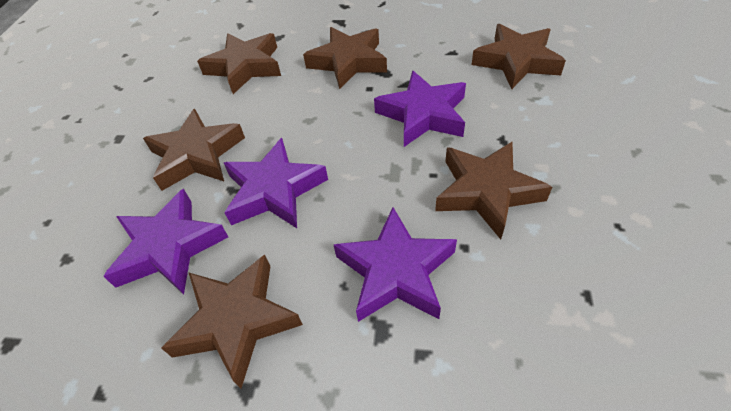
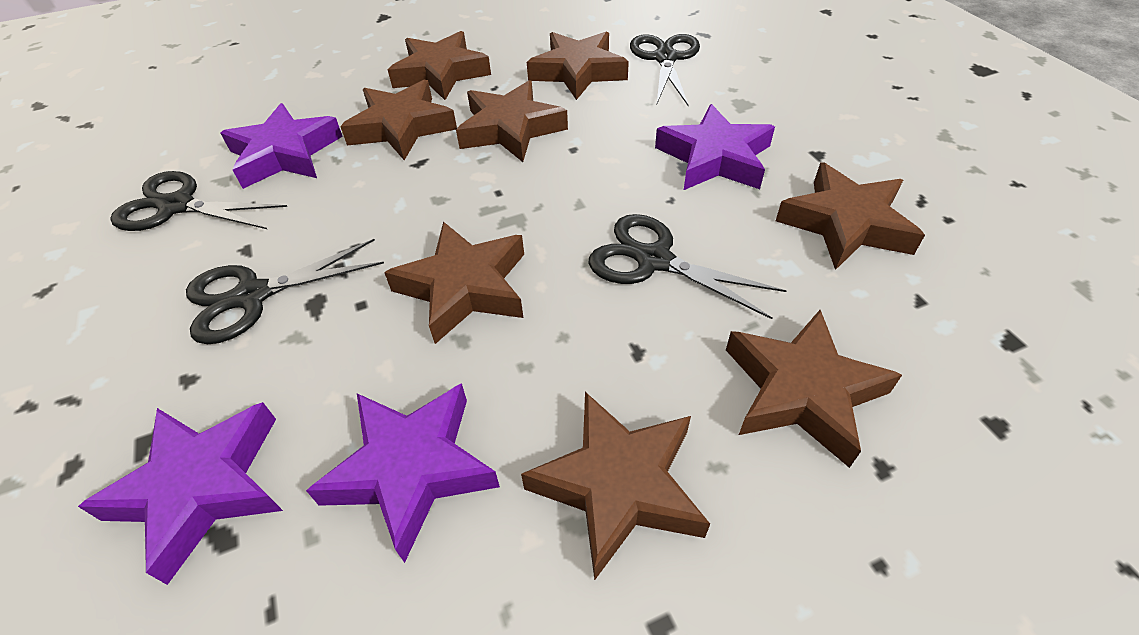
black scissors: none = 0 -> [110,171,288,231] [186,239,384,344] [588,214,787,319] [630,34,700,107] = 4
brown star: [143,109,245,191] [161,255,303,388] [197,33,281,94] [303,27,387,89] [435,142,552,239] [471,24,566,89] = 6 -> [340,80,457,160] [384,222,524,344] [388,31,491,100] [456,80,568,162] [521,392,710,580] [527,32,629,100] [726,310,902,468] [776,162,925,270] = 8

